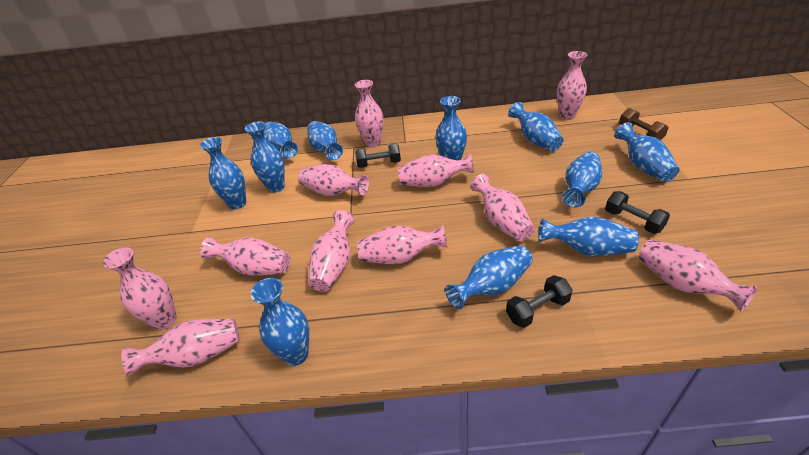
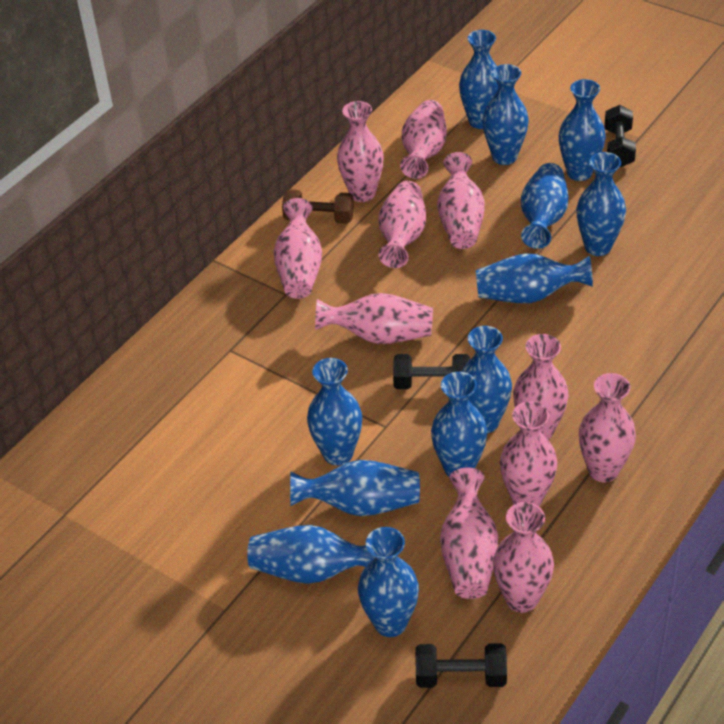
blue vase: [200,137,246,209] [245,121,285,193] [250,278,309,366] [264,122,298,158] [307,121,343,160] [435,96,467,160] [445,245,532,309] [508,102,564,151] [538,217,639,256] [562,151,602,207] [614,122,679,182] = 11 -> [247,525,375,584] [290,460,420,516] [307,358,362,466] [358,527,419,637] [431,372,487,477] [459,30,498,129] [461,326,512,433] [476,253,593,303] [483,64,529,165] [521,163,568,249] [559,79,606,181] [576,152,626,256] = 12

